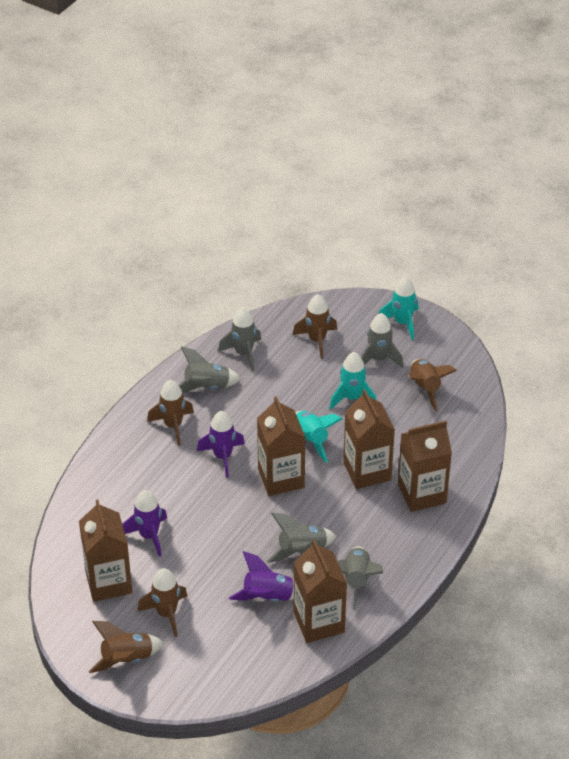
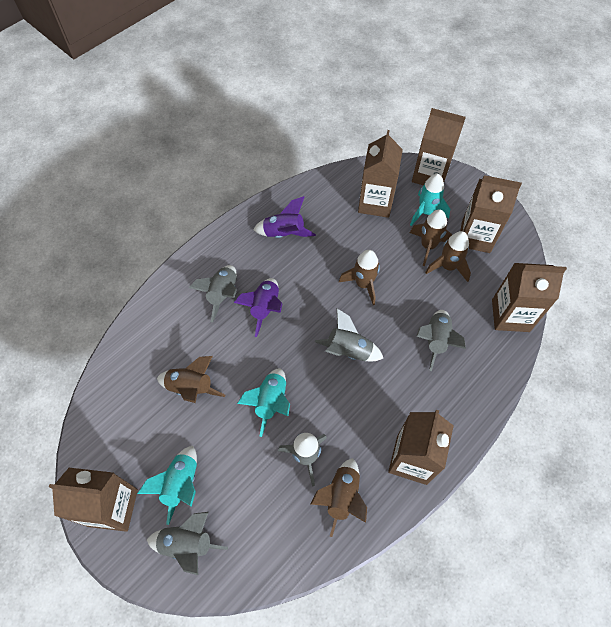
brown carton: [79,499,132,602] [257,396,306,496] [294,539,347,643] [343,389,395,489] [398,421,452,512] = 5 -> [49,468,138,532] [358,130,403,218] [388,410,454,485] [412,108,466,186] [460,175,522,253] [492,263,567,332] = 6
purple rocket: [122,490,167,557] [197,411,245,478] [229,551,294,602] = 3 -> [234,278,282,337] [253,196,316,238] = 2

